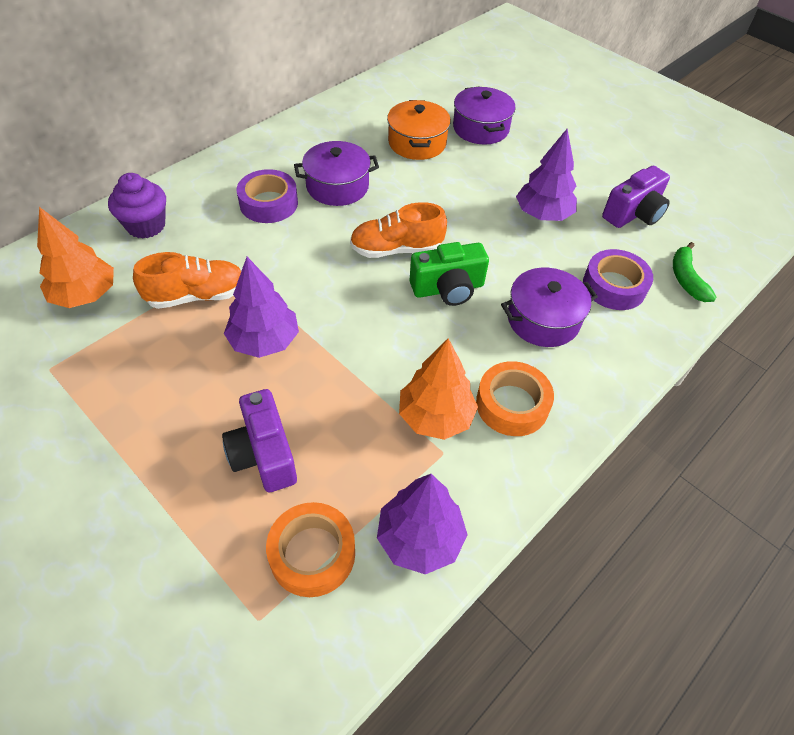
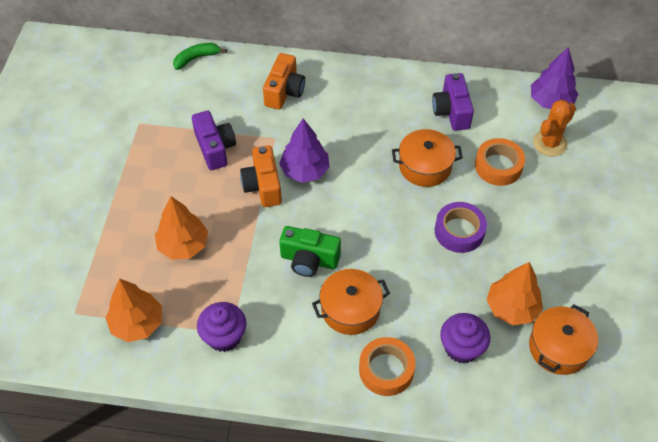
orange cactus: none = 0 -> [533,100,576,156] = 1
orange camera: none = 0 -> [240,145,282,207] [263,53,305,110] = 2
orange pot: [387,100,451,160] = 1 -> [312,269,390,335] [392,129,463,187] [529,304,598,375] = 3
orange shoe: [133,252,241,309] [350,202,447,258] = 2 -> none = 0
orange tree: [37,207,114,308] [399,339,478,440] = 2 -> [106,278,162,342] [155,196,208,260] [487,262,543,325] = 3
purple cupcake: [108,173,166,239] = 1 -> [197,302,246,352] [440,313,490,364] = 2
purple pot: [294,141,379,206] [453,86,516,144] [501,268,598,347] = 3 -> none = 0
purple tape: [236,169,298,223] [583,249,653,310] = 2 -> [435,202,487,253] = 1
purple tree: [224,257,299,358] [377,474,468,574] [516,129,577,221] = 3 -> [279,119,329,183] [531,47,578,109] = 2

